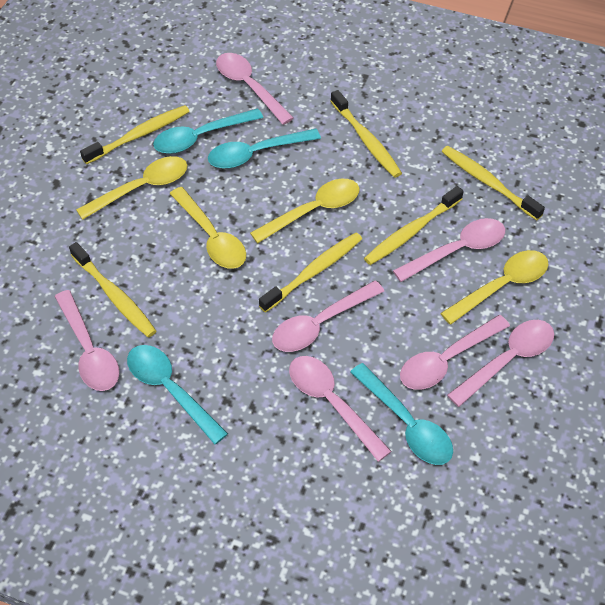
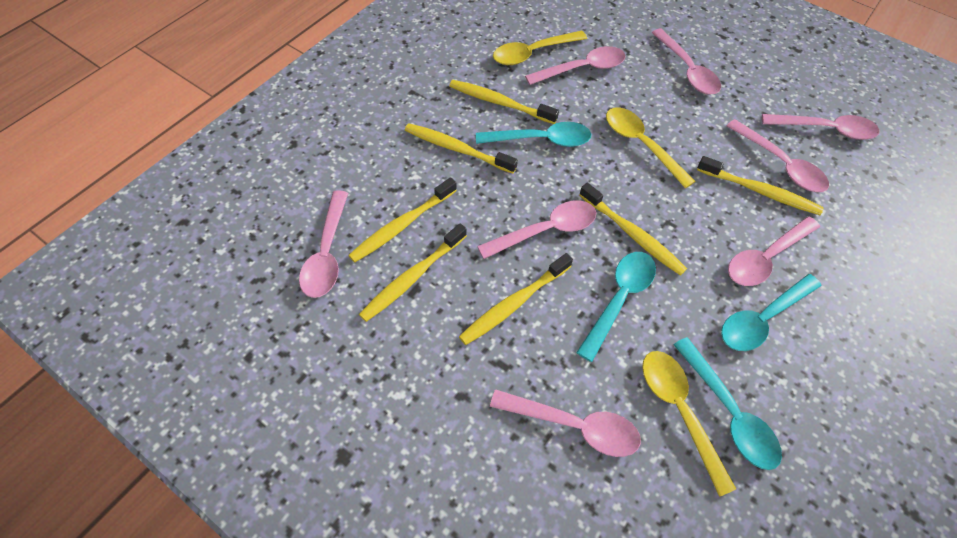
pink spoon: [55,290,119,391] [216,53,294,125] [272,280,384,352] [289,356,392,462] [393,218,505,282] [400,315,510,390] [447,320,554,407] = 7 -> [299,190,348,298] [477,200,596,259] [490,389,641,457] [525,46,625,85] [651,29,721,95] [726,119,829,192] [728,216,820,286] [762,114,879,140] = 8
yellow spoon: [76,156,187,220] [170,187,246,269] [250,179,359,243] [440,250,549,325] = 4 -> [493,31,587,65] [606,108,695,188] [642,351,736,497] = 3
yellow toothbrush: [69,242,156,338] [80,105,190,164] [259,233,362,312] [331,90,402,178] [364,186,464,265] [442,146,545,220] = 6 -> [348,177,457,263] [359,223,467,322] [405,123,518,174] [449,80,559,124] [459,253,573,345] [579,183,687,276] [697,156,824,215] = 7

